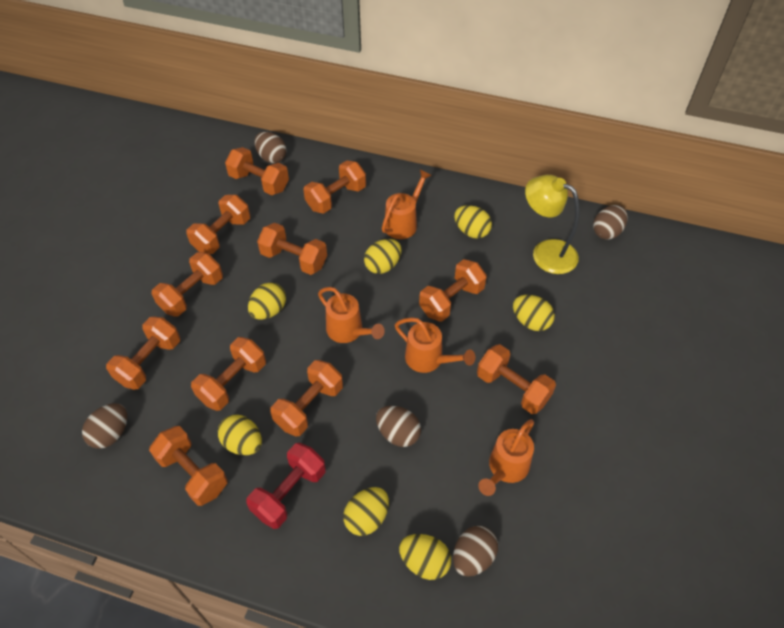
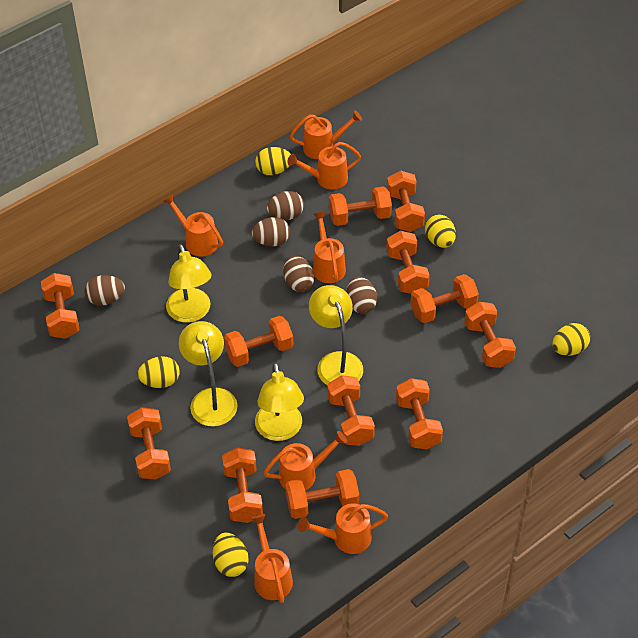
orange dumbbell: [106,317,180,390] [149,426,227,506] [151,252,223,316] [186,195,250,254] [191,337,266,411] [225,147,289,195] [257,223,327,275] [270,360,343,436] [303,161,366,214] [419,259,487,322] [477,344,556,414] = 11 -> [41,273,80,339] [127,407,171,480] [222,447,263,523] [224,316,294,367] [285,469,359,519] [327,375,375,446] [329,186,392,226] [386,231,430,294] [387,171,425,232] [396,378,443,449] [410,274,479,323] [464,302,516,368] = 12
orange watering can: [318,287,385,343] [382,170,432,239] [395,317,475,373] [478,419,534,496] = 4 -> [163,194,223,257] [251,514,293,603] [264,431,348,491] [287,142,361,190] [290,110,362,159] [298,503,388,554] [313,212,346,283] = 7
red dumbbell: [246,443,326,529] = 1 -> none = 0
yellow egg: [218,415,262,455] [248,282,286,320] [343,487,389,536] [364,239,402,274] [399,534,451,580] [454,205,492,238] [513,295,555,331] = 7 -> [137,356,180,388] [213,533,249,577] [255,147,291,175] [425,214,456,248] [552,323,590,356] = 5
yellow lamp: [525,175,579,274] = 1 -> [166,244,211,323] [179,321,237,427] [255,363,304,441] [309,285,363,385] = 4

